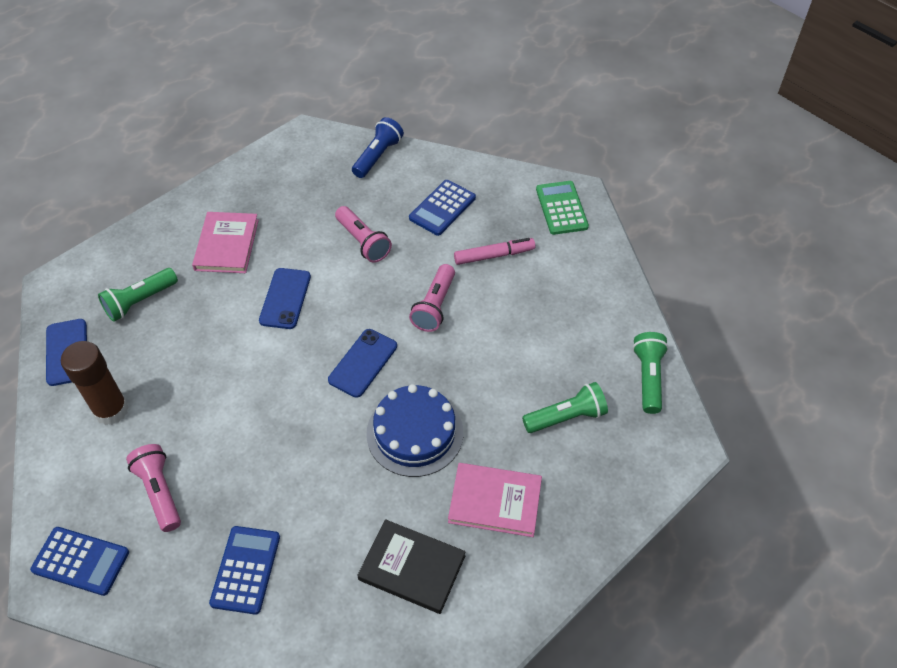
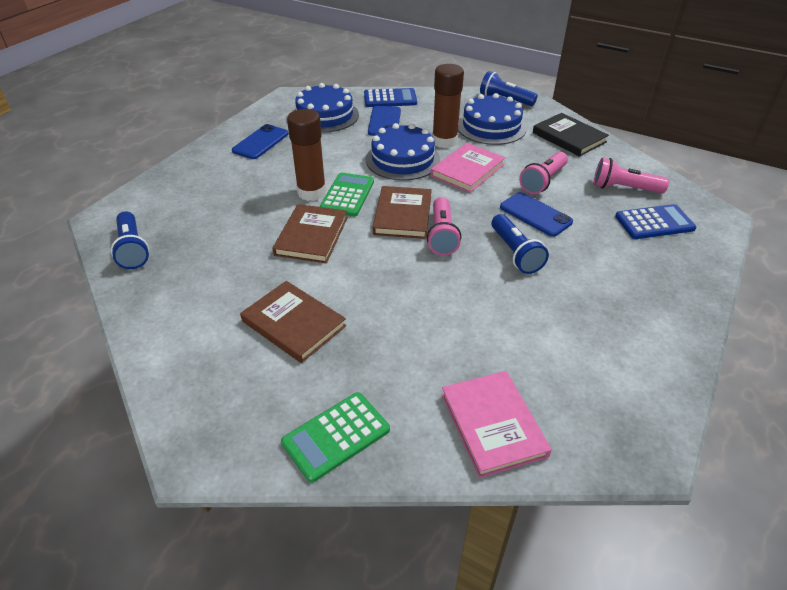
blue cake: [366,384,463,477] = 1 -> [294,83,359,133] [366,123,440,180] [458,93,527,145] = 3
blue calculator: [30,527,129,596] [209,526,280,615] [409,180,476,236] = 3 -> [364,88,417,107] [615,204,697,239] = 2
blue flashlight: [352,117,404,178] = 1 -> [111,211,149,269] [480,71,538,106] [492,214,549,274] = 3
brown book: none = 0 -> [240,281,346,363] [272,204,347,264] [373,186,432,239] = 3
brown glue stick: [61,341,129,425] = 1 -> [287,109,326,201] [432,64,464,148] = 2
green calculator: [536,181,589,235] = 1 -> [281,392,390,483] [320,173,374,216] = 2
green flashlight: [98,268,178,322] [522,382,608,433] [633,332,669,414] = 3 -> none = 0
pink marker: [454,238,535,265] = 1 -> none = 0

